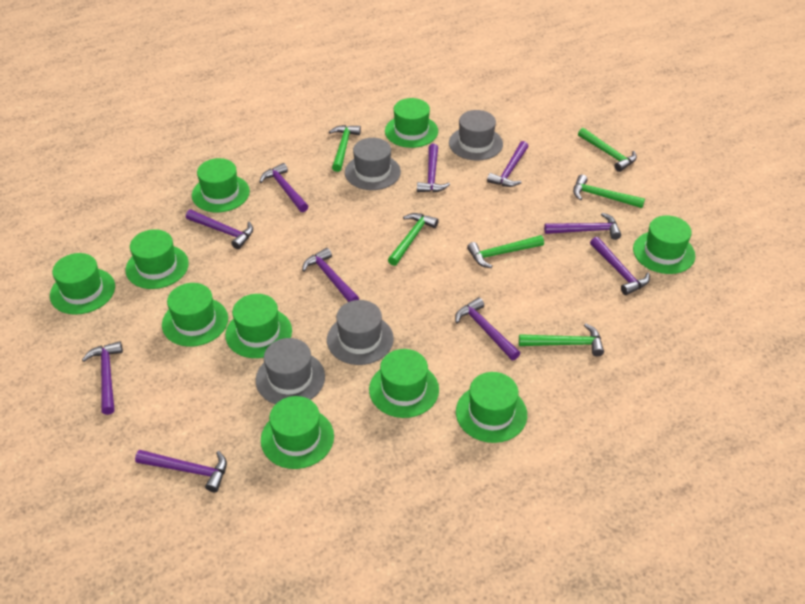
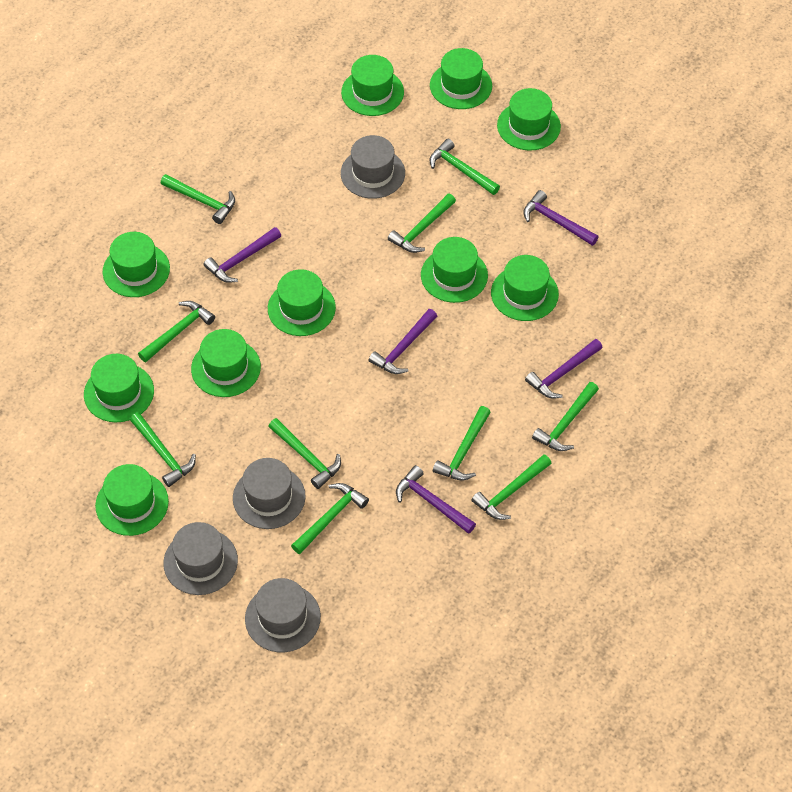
green hammer: [329,125,361,172] [388,213,439,266] [467,235,544,268] [519,323,604,356] [573,175,645,208] [578,128,637,172] = 6 -> [130,413,196,487] [138,301,215,362] [161,174,235,224] [268,418,341,489] [291,483,369,554] [388,194,456,253] [429,139,500,195] [433,406,491,480] [471,454,552,520] [532,382,599,451] = 10
purple hammer: [82,341,123,415] [135,450,227,492] [186,210,253,249] [259,163,308,212] [302,248,359,302] [417,144,450,192] [455,297,520,360] [487,141,529,187] [544,213,621,240] [590,237,650,295] = 10 -> [204,227,281,283] [368,309,437,374] [396,465,476,534] [523,190,599,246] [525,339,603,398] = 5

